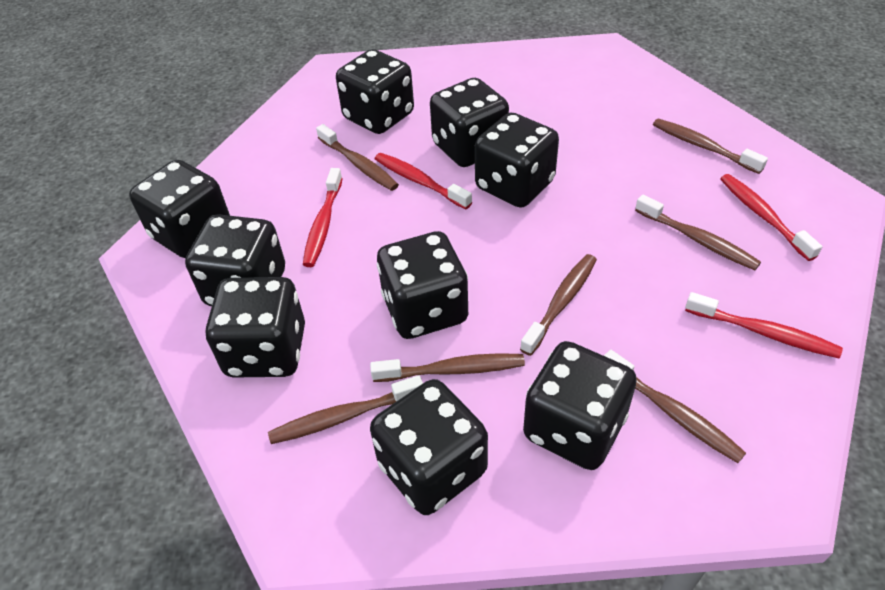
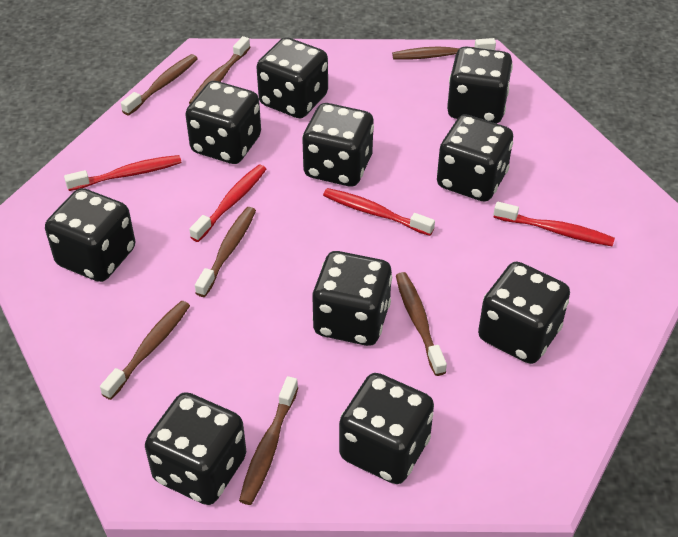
black dice: [129,160,230,258] [185,214,285,306] [205,277,305,378] [336,49,414,134] [370,379,488,515] [377,231,468,339] [430,78,509,167] [475,112,559,208] [523,341,637,470] = 9 -> [45,188,135,282] [145,392,246,505] [185,81,261,164] [256,37,328,118] [302,103,374,186] [312,251,392,346] [339,373,434,484] [437,114,513,201] [447,46,513,124] [478,262,570,364] = 10

